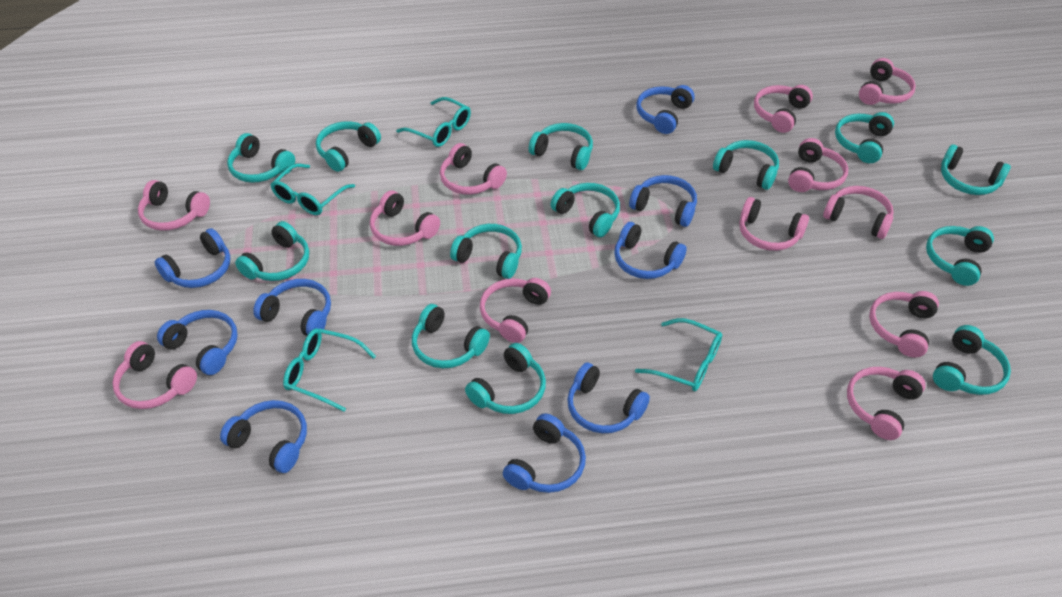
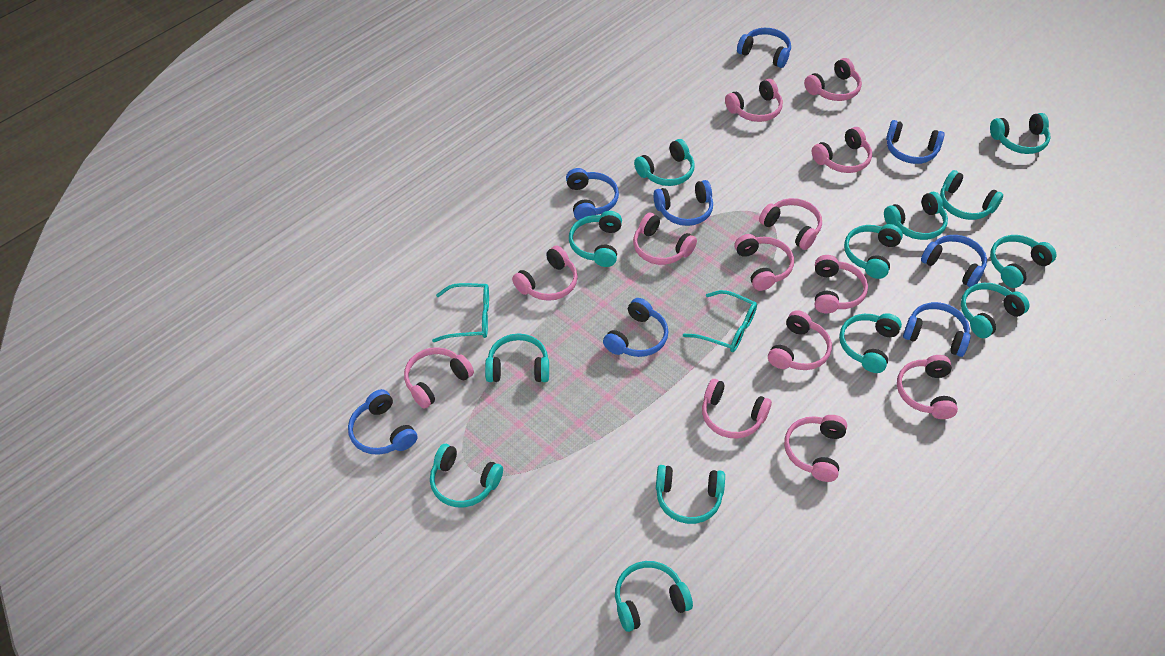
blue headphones: [155,228,230,288] [157,310,238,375] [220,400,307,473] [253,279,331,336] [503,413,586,493] [567,362,650,433] [614,222,687,279] [629,175,697,227] [637,85,695,134] = 9 -> [348,389,417,455] [566,168,619,220] [603,298,668,357] [653,180,713,226] [737,28,791,68] [886,120,945,164] [903,302,971,357] [921,235,987,287] = 8
pink headphones: [112,341,197,409] [138,180,210,231] [370,190,440,246] [440,143,507,195] [480,278,551,343] [739,197,809,251] [754,85,813,133] [788,138,848,192] [823,186,894,239] [847,367,926,440] [859,58,916,105] [869,291,939,358] = 12 -> [404,347,474,409] [512,246,578,301] [633,213,697,265] [702,379,772,439] [725,79,783,122] [735,234,794,291] [759,198,822,250] [768,310,832,370] [784,415,847,482] [804,58,862,101] [812,127,872,173] [815,255,868,313] [897,355,958,419] = 13
turquoise glasses: [270,163,355,215] [283,328,376,411] [396,97,471,147] [635,318,722,391] = 4 -> [432,283,489,342] [683,290,757,352] = 2

